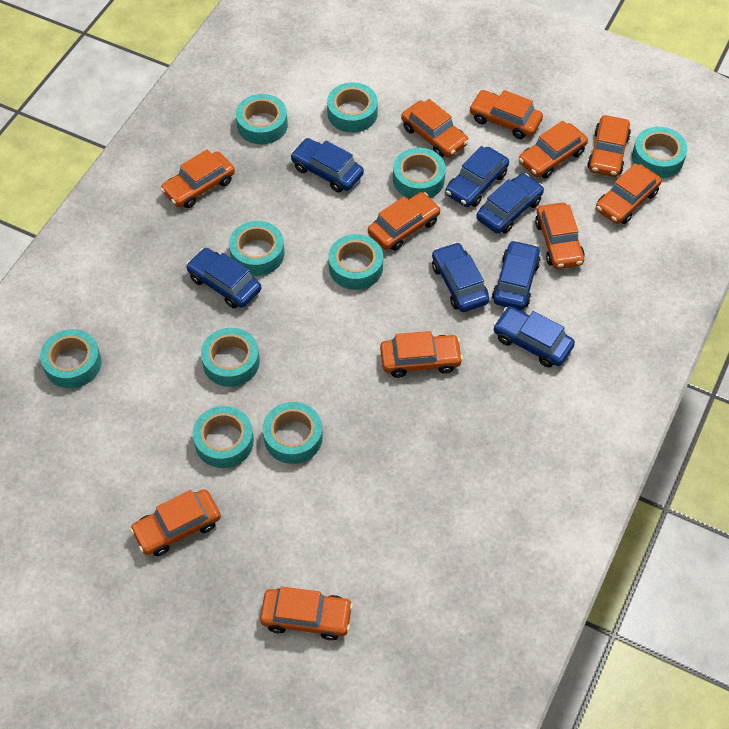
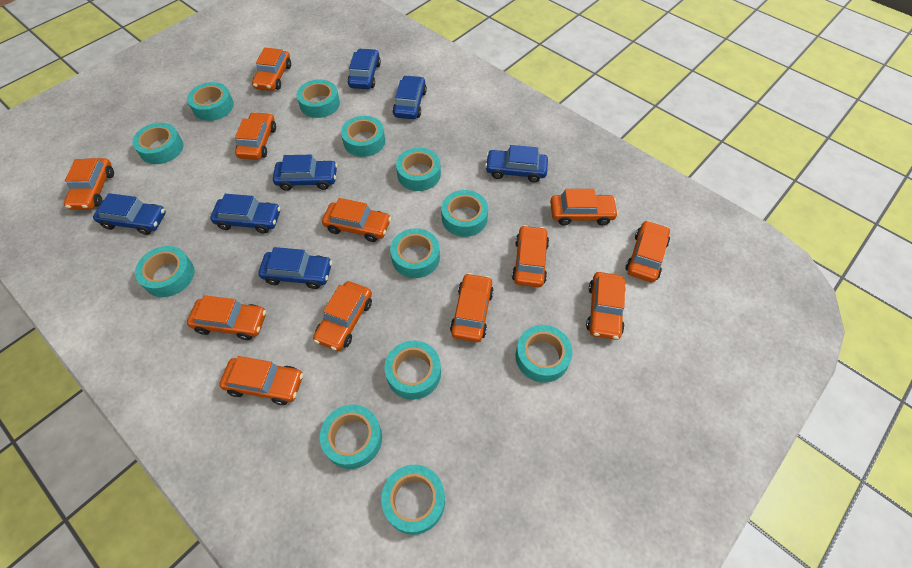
orange car: [130,489,221,556] [161,149,235,208] [260,586,353,640] [368,192,441,251] [380,331,463,378] [401,99,468,157] [469,90,543,139] [519,121,588,179] [535,203,585,269] [587,115,631,177] [596,163,662,224] = 11 -> [64,158,114,210] [187,295,266,340] [219,356,303,405] [235,112,276,160] [252,47,291,91] [313,281,372,351] [322,198,391,242] [450,273,494,342] [512,225,549,288] [550,189,618,225] [586,272,626,340] [625,220,670,283] = 12
turquoise tape: [40,329,102,388] [193,406,254,468] [201,328,260,387] [229,221,285,276] [236,94,288,144] [263,402,323,464] [327,82,378,133] [328,234,383,290] [393,148,446,198] [632,127,688,178] = 10 -> [132,123,184,164] [135,246,195,297] [187,82,234,121] [297,79,340,118] [320,404,382,469] [341,116,385,157] [381,465,445,535] [384,340,441,400] [390,228,440,278] [396,148,441,191] [441,190,488,237] [515,325,573,383] = 12

